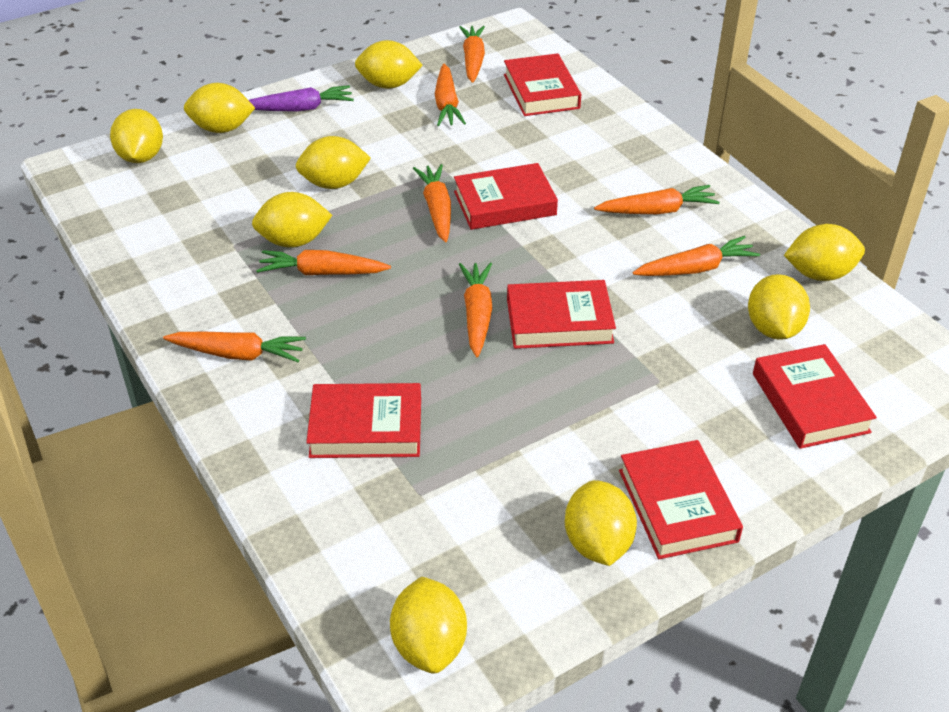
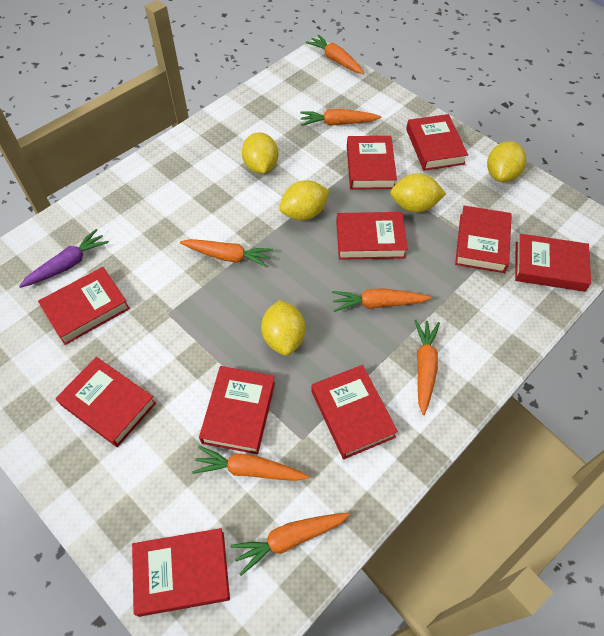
orange carrot: [163,332,306,362] [256,250,391,275] [413,164,451,242] [435,64,466,126] [459,26,485,83] [459,262,492,357] [594,185,720,214] [633,236,760,276] = 8 -> [180,239,273,268] [192,446,309,481] [231,513,350,576] [300,109,381,126] [306,34,364,74] [332,288,432,312] [414,320,440,415] = 7
red book: [306,383,421,458] [454,163,558,230] [504,53,581,116] [507,280,616,349] [619,440,743,559] [753,344,877,449] = 6 -> [38,267,130,345] [56,357,156,447] [132,528,230,617] [199,366,275,454] [311,365,398,459] [336,212,408,260] [347,136,397,190] [406,114,468,171] [455,206,512,273] [515,234,591,292] = 10
yellow lemon: [110,109,163,163] [184,83,255,133] [252,192,332,248] [296,136,371,189] [355,40,423,89] [390,576,467,674] [565,480,637,566] [748,274,810,340] [784,224,865,281] = 9 -> [242,132,278,174] [261,300,305,356] [279,180,330,220] [390,173,446,213] [487,141,526,182] = 5

